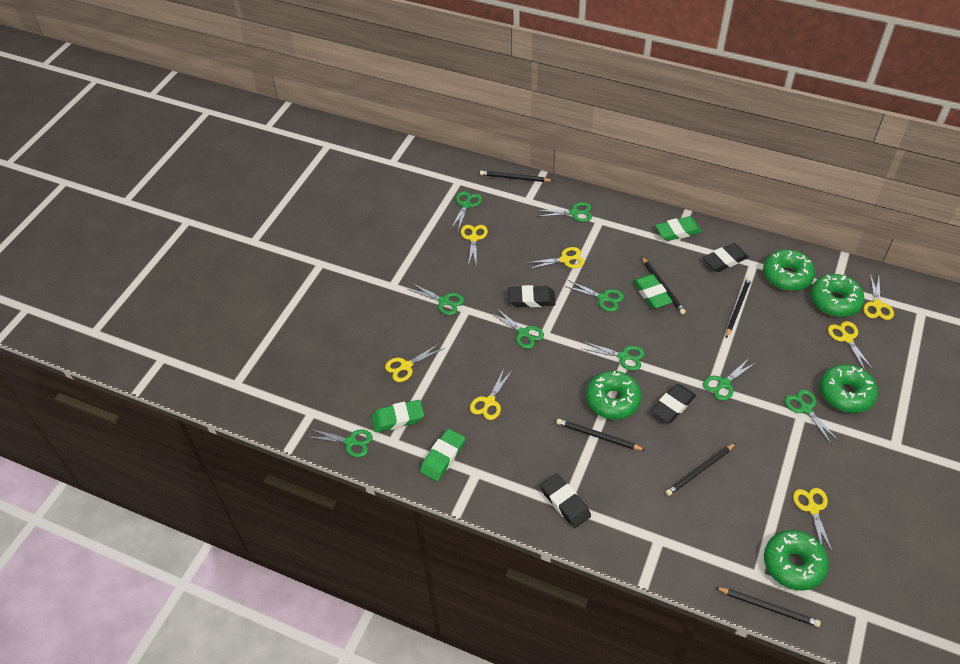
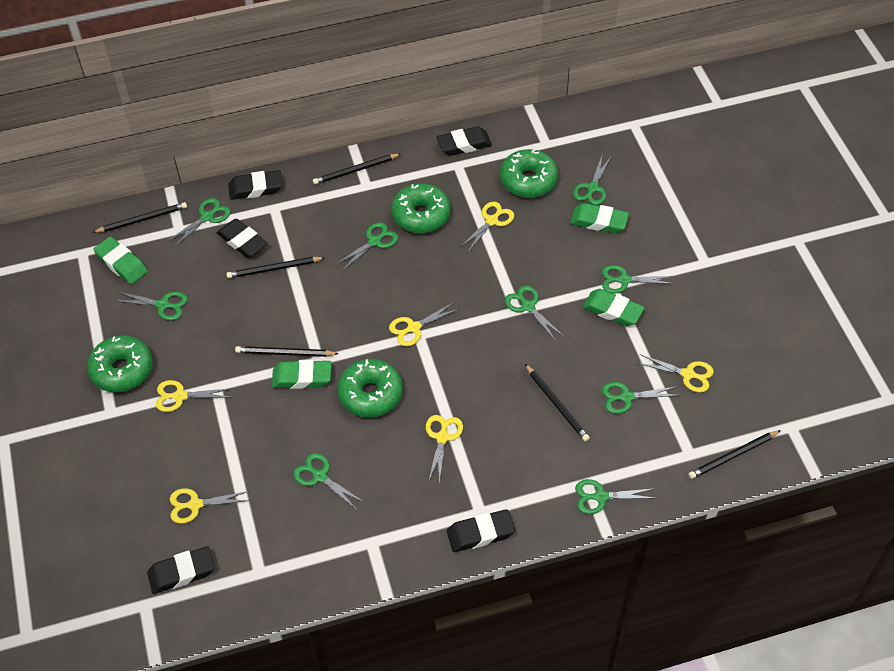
black eraser: [508,285,556,307] [540,474,591,528] [651,384,696,423] [703,243,749,272] = 4 -> [147,546,215,594] [217,219,268,258] [228,170,282,200] [436,126,492,156] [447,509,515,552] = 5
green donut: [586,371,642,420] [763,249,815,291] [764,530,829,591] [811,274,864,317] [820,364,878,413] = 5 -> [87,335,152,392] [338,359,403,417] [391,183,450,233] [500,149,558,198] = 4
yellow scissors: [385,343,445,382] [461,225,488,266] [470,369,512,420] [526,247,585,269] [793,488,833,553] [828,321,873,370] [863,274,894,320] = 7 -> [156,380,233,412] [170,489,251,524] [389,302,460,346] [426,415,463,484] [459,202,514,253] [637,354,714,393] = 6

